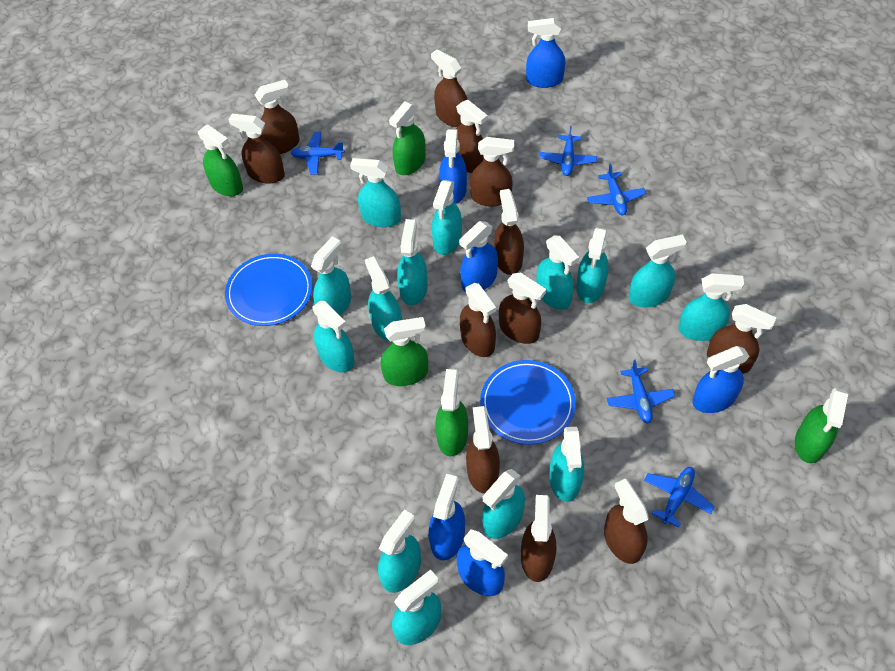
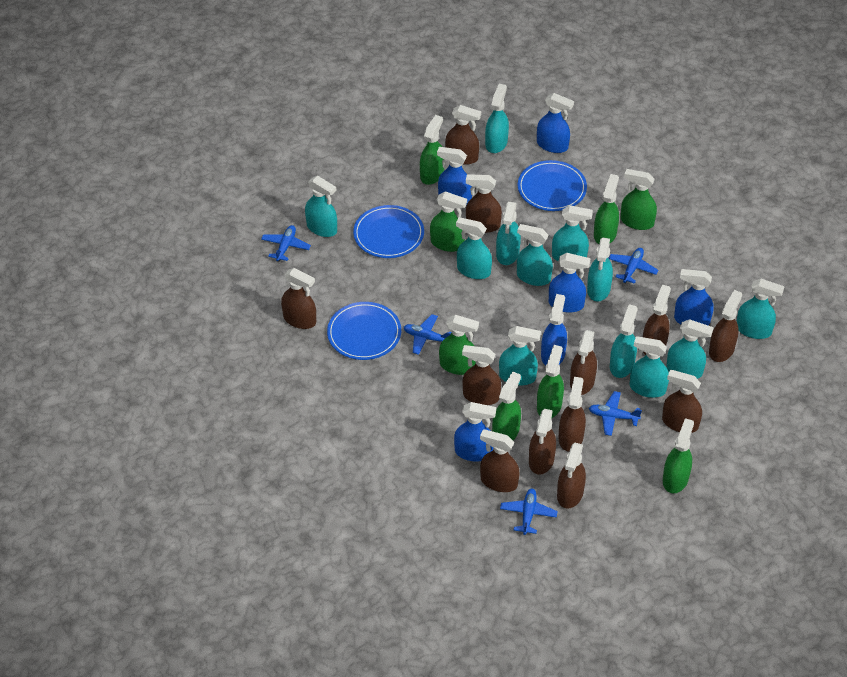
blue plate: [225,254,313,326] [480,360,576,445] = 2 -> [327,302,401,360] [353,205,424,258] [518,160,587,211] = 3
green spray bottle: [198,124,243,196] [381,317,428,386] [389,101,426,175] [435,369,468,456] [795,388,848,463] = 5 -> [420,115,444,185] [430,191,467,252] [439,315,479,375] [492,372,521,440] [537,345,564,418] [594,174,619,244] [621,169,657,230] [663,418,694,494] = 8
turquoise spray bottle: [311,237,351,315] [312,301,355,372] [350,158,401,227] [365,256,402,341] [378,509,421,593] [392,569,441,645] [397,219,428,305] [432,180,462,255] [482,469,525,539] [536,236,579,310] [549,427,584,502] [576,227,609,303] [629,234,687,307] [678,273,744,341] = 14 -> [305,176,337,237] [456,217,492,279] [485,84,509,153] [496,202,521,265] [499,326,541,386] [517,224,553,286] [552,205,593,261] [587,237,613,302] [610,304,638,378] [629,336,669,398] [666,319,714,379] [737,279,785,339] = 12

